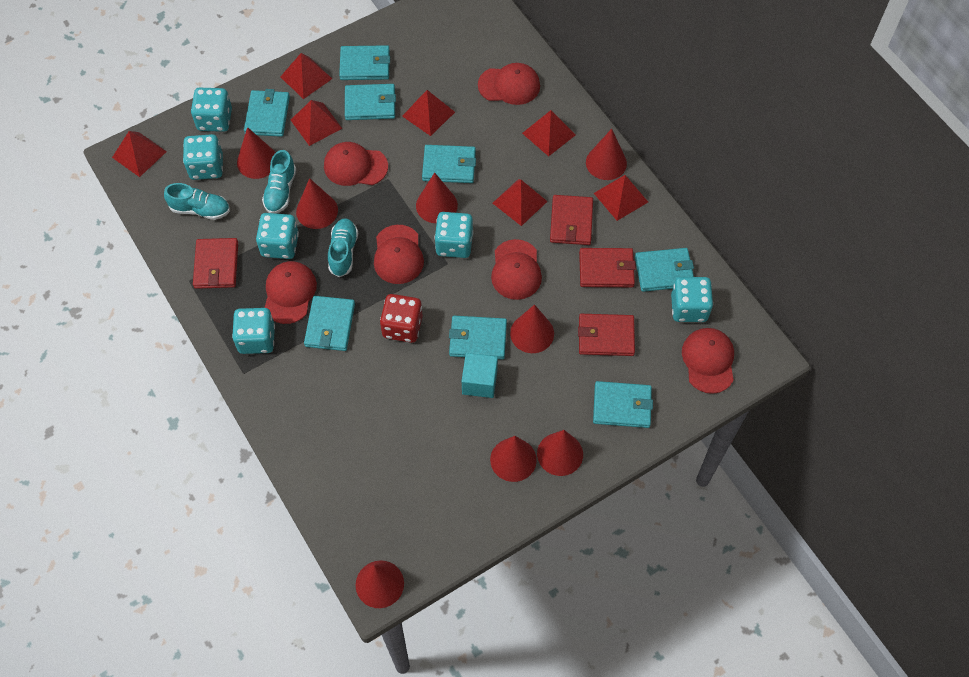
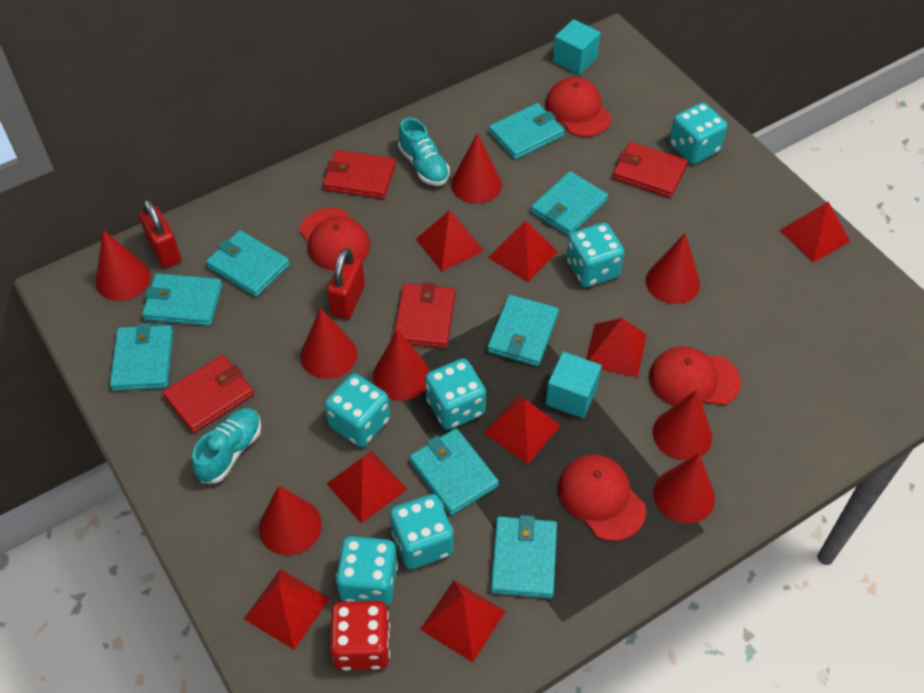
red cap: [264,261,317,324] [324,142,388,186] [374,225,424,284] [478,63,540,105] [491,239,542,300] [682,328,734,394] = 6 -> [300,208,370,271] [545,77,612,137] [558,455,646,541] [649,346,741,406] = 4
red padlock: none = 0 -> [139,199,181,268] [327,248,365,319] = 2
red pyramid: [112,131,167,177] [280,53,332,99] [291,100,342,146] [402,90,455,136] [493,179,548,226] [522,110,576,156] [594,175,648,221] = 7 -> [244,569,330,650] [326,451,407,524] [416,211,484,272] [420,580,506,662] [483,396,561,464] [488,220,558,282] [586,318,647,378] [779,202,850,263] = 8
turquoise cube: [462,353,498,398] = 1 -> [546,352,602,418] [553,19,601,75] = 2
turquoise shoe: [164,183,230,220] [262,150,296,213] [328,218,358,277] = 3 -> [192,408,261,484] [398,118,450,186] = 2

